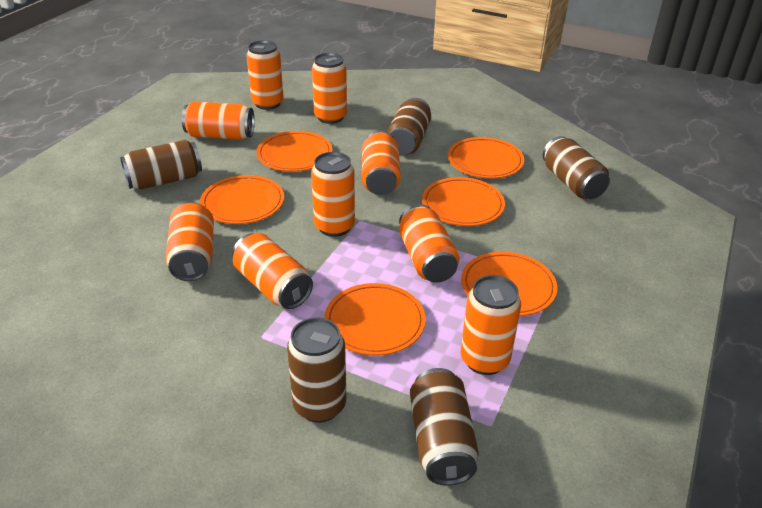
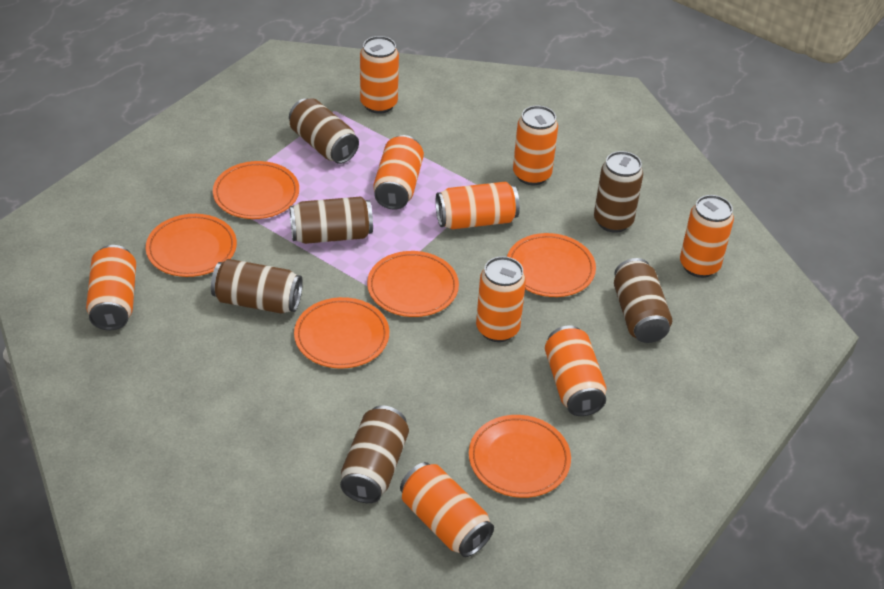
brown can: [120,140,202,189] [287,317,346,423] [387,98,431,155] [410,368,479,485] [543,136,610,199] = 5 -> [211,259,303,314] [289,98,359,164] [290,196,373,244] [340,405,409,503] [594,151,643,233] [614,258,672,343] = 6

